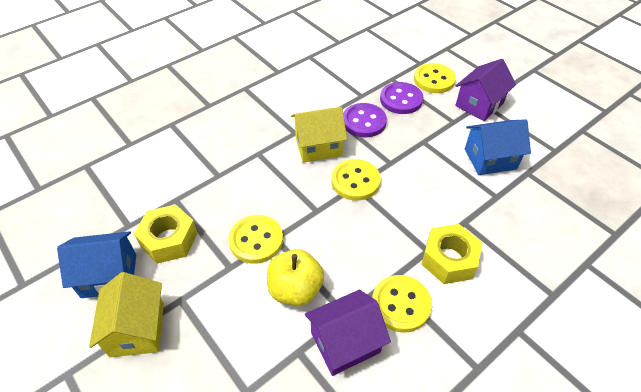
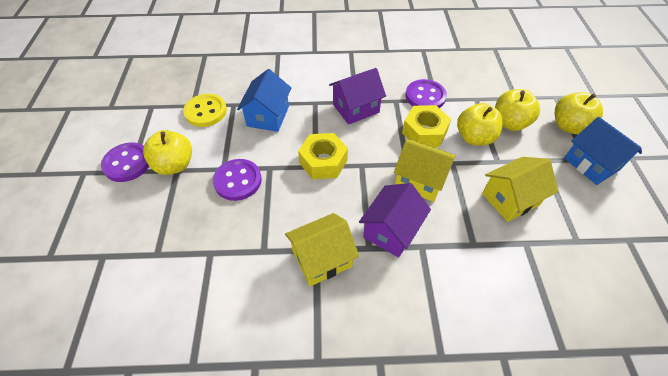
purple button: [343,103,387,138] [380,82,423,114] = 2 -> [101,142,149,182] [213,159,262,201] [405,79,447,108] = 3
yellow apple: [267,249,324,306] = 1 -> [143,130,192,175] [457,103,503,146] [495,89,540,131] [555,92,603,134] = 4
yellow button: [228,215,283,264] [331,159,381,201] [372,275,432,333] [414,63,456,93] = 4 -> [183,94,227,127] = 1
yellow house: [89,272,164,357] [291,107,347,163] = 2 -> [285,213,359,286] [394,140,456,202] [482,157,559,222] = 3

